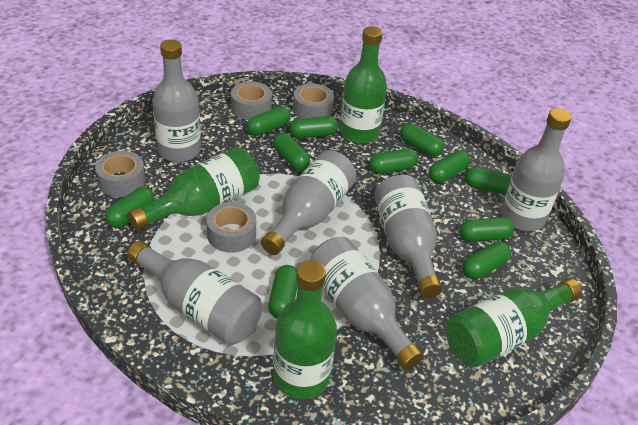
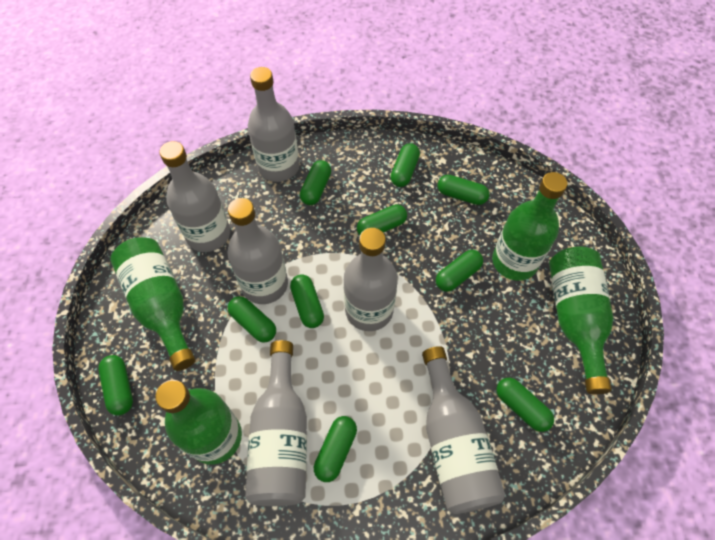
green capsule: [105,187,154,228] [247,106,291,136] [268,265,298,318] [273,133,310,171] [289,116,338,139] [369,148,418,174] [400,123,444,157] [429,150,470,183] [459,217,514,242] [462,242,511,279] [465,167,512,195] = 11 -> [98,355,133,415] [227,296,276,342] [290,274,324,328] [300,160,331,205] [314,416,357,482] [357,204,407,235] [390,143,420,187] [436,250,483,292] [438,175,490,205] [496,378,554,432] = 10
grey tape: [95,151,145,197] [206,202,256,253] [231,81,272,120] [293,83,334,119] = 4 -> none = 0

